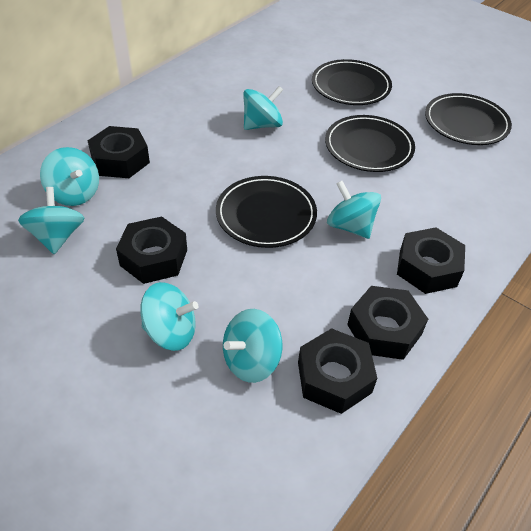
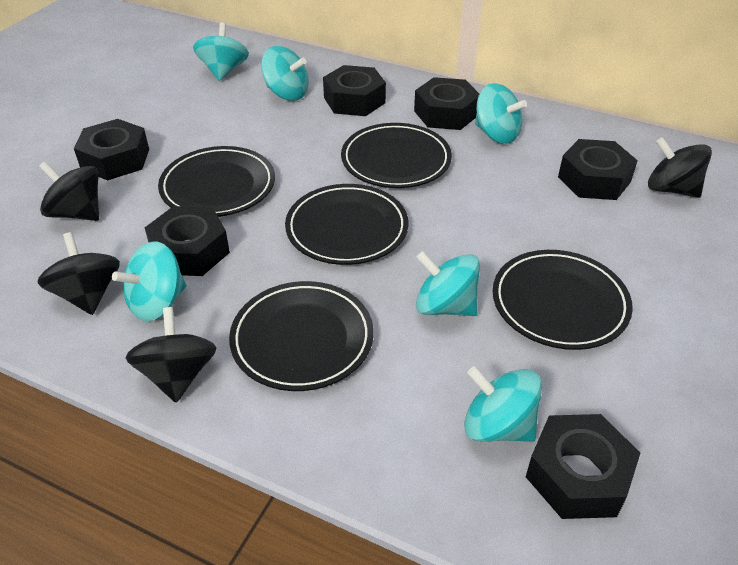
black nut: [87,126,150,178] [116,216,187,284] [298,328,377,414] [347,286,428,360] [397,227,465,294] = 5 -> [74,119,149,180] [145,206,230,276] [323,65,386,116] [414,77,479,130] [526,414,640,519] [558,139,638,200] = 6
black plate: [216,176,317,248] [312,59,392,105] [325,115,415,172] [425,93,512,145] = 4 -> [158,146,275,217] [229,281,374,391] [285,184,409,265] [341,123,452,188] [493,250,633,350] = 5
black spinning top: none = 0 -> [38,232,120,315] [39,161,99,221] [125,307,216,403] [648,137,712,198] = 4

